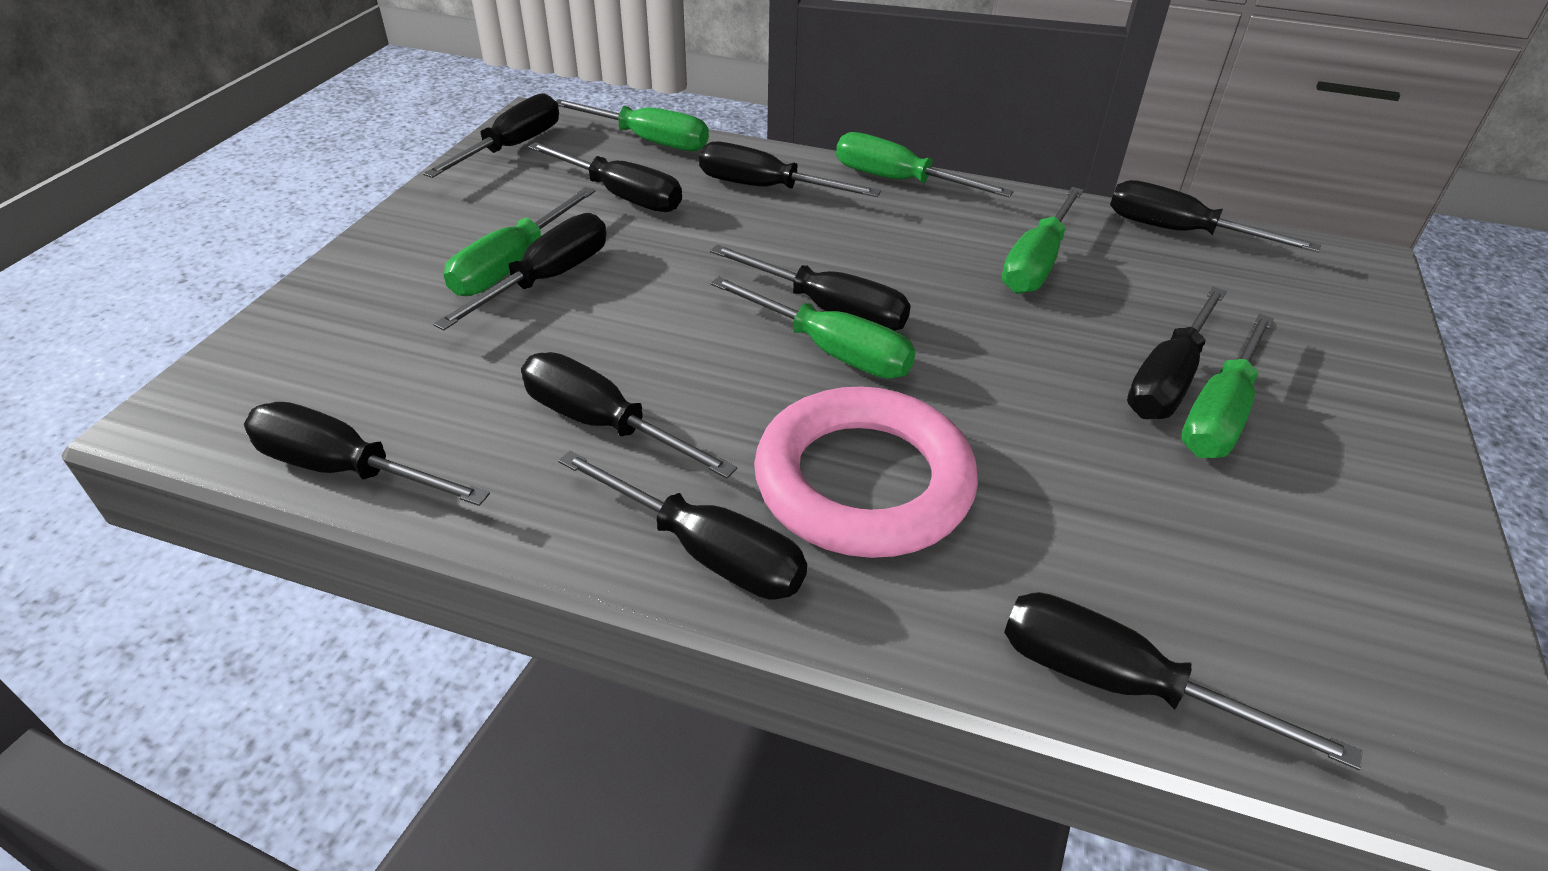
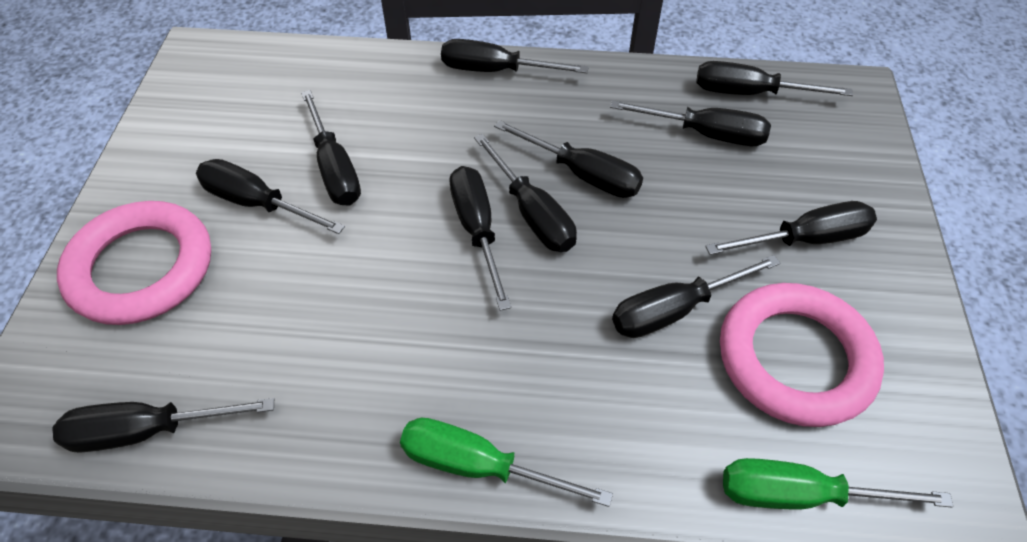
green screwdriver: [444,187,596,296] [556,99,709,151] [710,277,916,379] [836,132,1014,197] [1002,187,1084,294] [1181,314,1274,458] = 6 -> [400,418,613,507] [723,458,954,509] = 2
pink ring: [754,386,978,558] = 1 -> [57,201,211,325] [720,283,884,427] = 2

